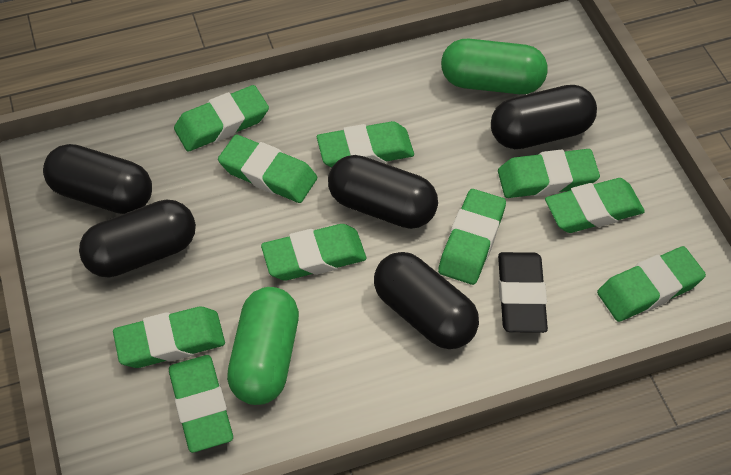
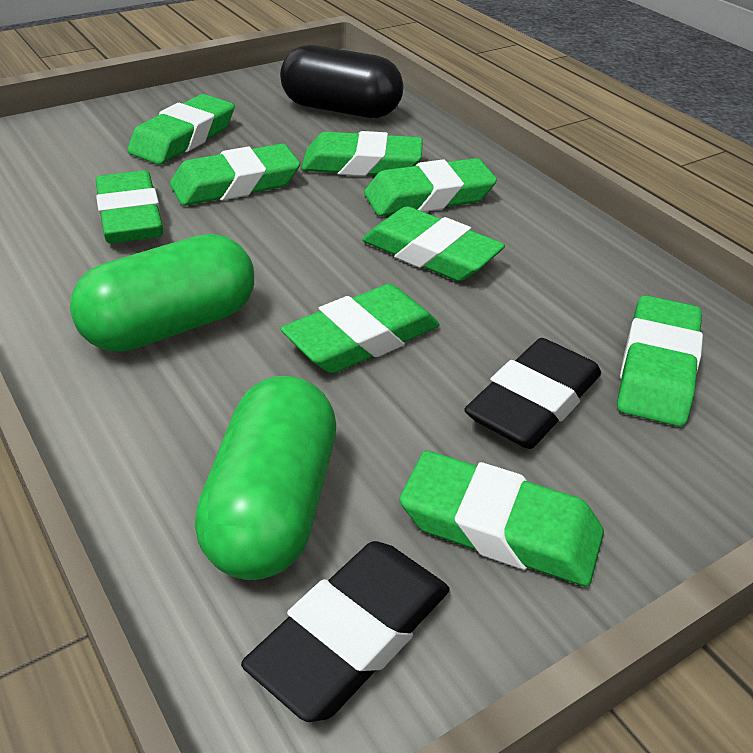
black capsule: [43,144,152,214] [79,199,196,277] [328,155,438,229] [374,252,479,349] [491,85,597,149] = 5 -> [280,45,403,118] = 1
black eraser: [498,252,548,333] = 1 -> [241,541,450,722] [464,338,601,449] = 2
green eraser: [113,307,225,368] [169,355,233,453] [174,85,269,152] [218,135,317,203] [261,224,366,280] [317,121,414,168] [438,189,506,285] [498,149,600,198] [545,178,645,233] [597,246,706,322] = 10 -> [96,170,163,243] [127,94,234,164] [170,144,300,206] [281,284,439,373] [301,131,423,176] [362,206,505,281] [364,158,497,216] [400,451,604,587] [617,295,703,427] = 9

